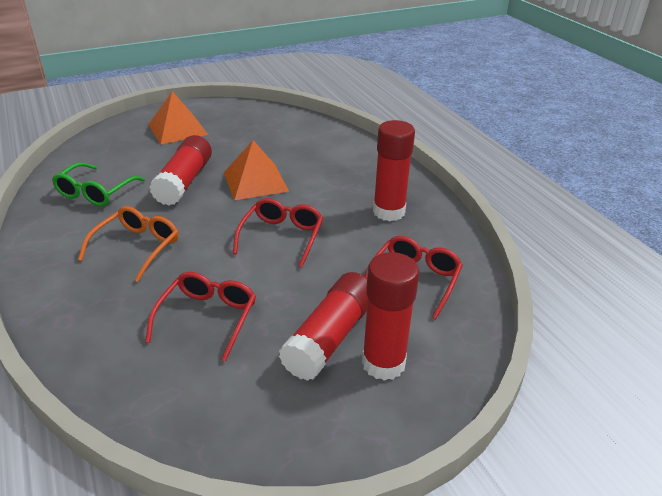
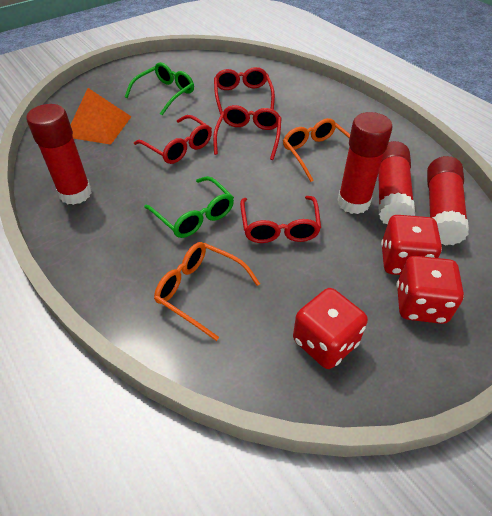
green glasses: [52,162,145,207] = 1 -> [125,62,194,115] [144,176,234,238] = 2
orange glasses: [78,206,179,282] = 1 -> [154,242,260,341] [283,118,350,182] = 2
orange pyramid: [148,91,208,145] [224,140,289,200] = 2 -> [71,88,131,145] = 1
red dice: none = 0 -> [293,288,368,369] [381,215,442,275] [396,256,464,324] = 3
red glasses: [145,272,256,362] [233,198,323,268] [365,236,463,319] = 3 -> [134,115,212,164] [213,105,282,160] [214,67,275,115] [240,196,321,243] = 4

